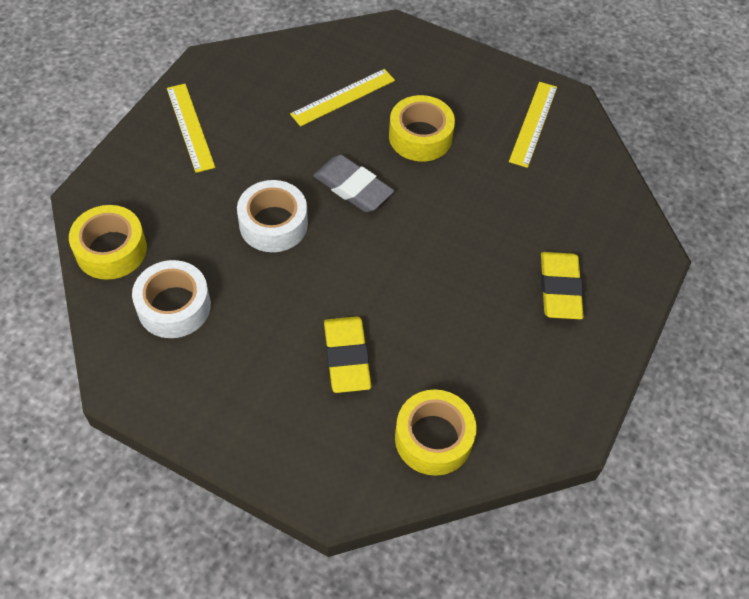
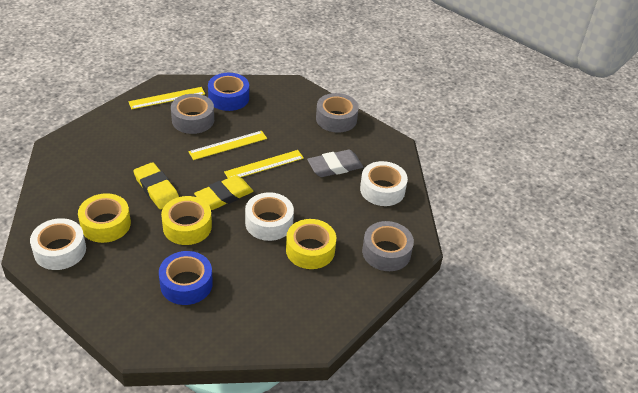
blue tape: none = 0 -> [159,251,213,305] [208,73,249,111] = 2
grey tape: none = 0 -> [171,94,214,134] [316,93,359,133] [362,221,414,271] = 3
white tape: [132,260,211,338] [237,180,308,252] = 2 -> [30,218,86,270] [245,192,294,241] [360,161,408,206] = 3

